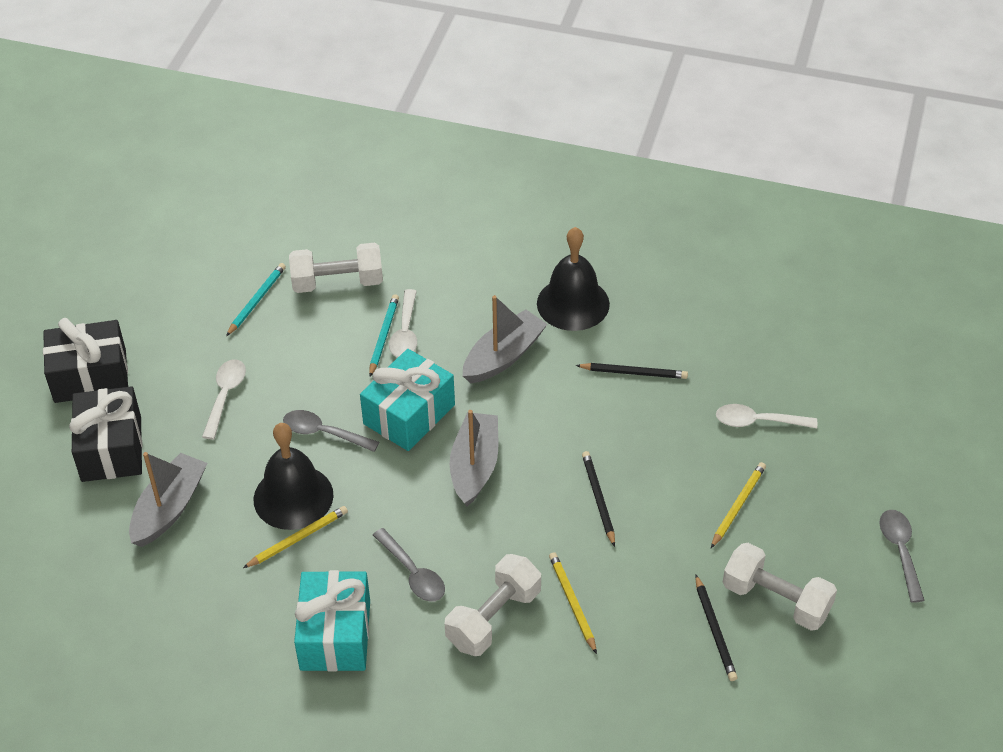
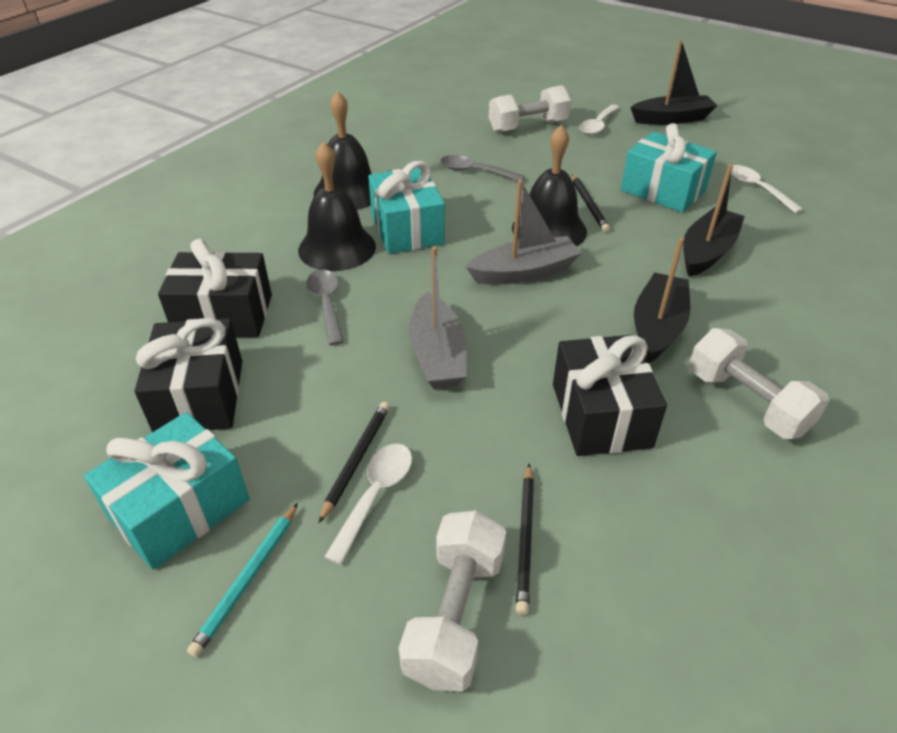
black bell: [254,423,334,530] [537,227,610,331] = 2 -> [298,141,376,271] [313,91,372,210] [512,125,587,246] = 3
black boat: none = 0 -> [630,39,718,125] [634,238,690,363] [683,164,745,277] = 3
black gift: [43,318,128,403] [69,386,142,482] = 2 -> [134,318,242,432] [158,239,272,337] [553,335,667,456] = 3
grey boat: [129,452,207,547] [450,410,498,507] [463,295,547,383] = 3 -> [409,247,467,389] [466,180,582,285] = 2
grey spoon: [283,410,379,452] [373,528,445,602] [879,510,925,603] = 3 -> [307,270,344,346] [440,155,525,181] = 2
turquoise gift: [294,570,370,671] [360,349,455,451] = 2 -> [84,412,250,570] [368,161,445,254] [621,123,717,213] = 3
turquoise pencil: [226,263,286,336] [369,294,399,376] = 2 -> [187,503,298,657] = 1
yellow pencil: [243,506,348,568] [549,552,597,654] [711,462,766,548] = 3 -> none = 0

